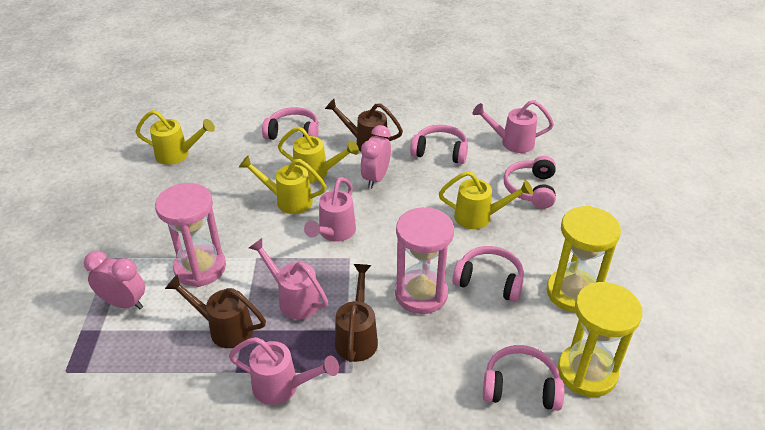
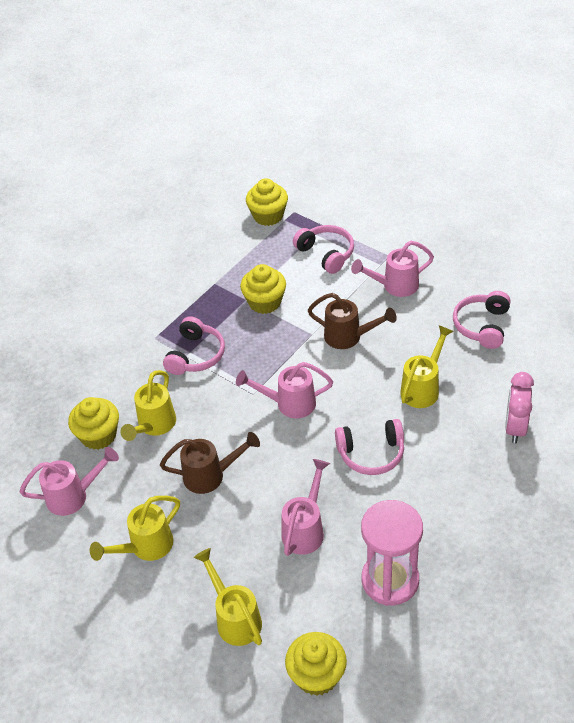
brown watering can: [165,274,266,348] [325,99,403,152] [335,264,378,362] = 3 -> [160,432,260,494] [308,293,397,349] = 2
pink clock: [84,251,145,309] [360,125,391,189] = 2 -> [505,372,534,443] = 1
pink headphones: [262,107,319,140] [410,125,468,164] [452,246,524,302] [483,345,564,411] [503,156,556,209] = 5 -> [163,316,225,375] [293,225,354,274] [335,419,404,475] [453,291,511,349] = 4
pink hourglass: [155,183,226,287] [395,207,454,314] = 2 -> [361,500,423,606] = 1
yellow cupcake: none = 0 -> [68,397,119,450] [240,264,286,314] [246,178,288,226] [285,632,347,696] = 4
yellow hourglass: [546,206,621,313] [558,282,642,397] = 2 -> none = 0

